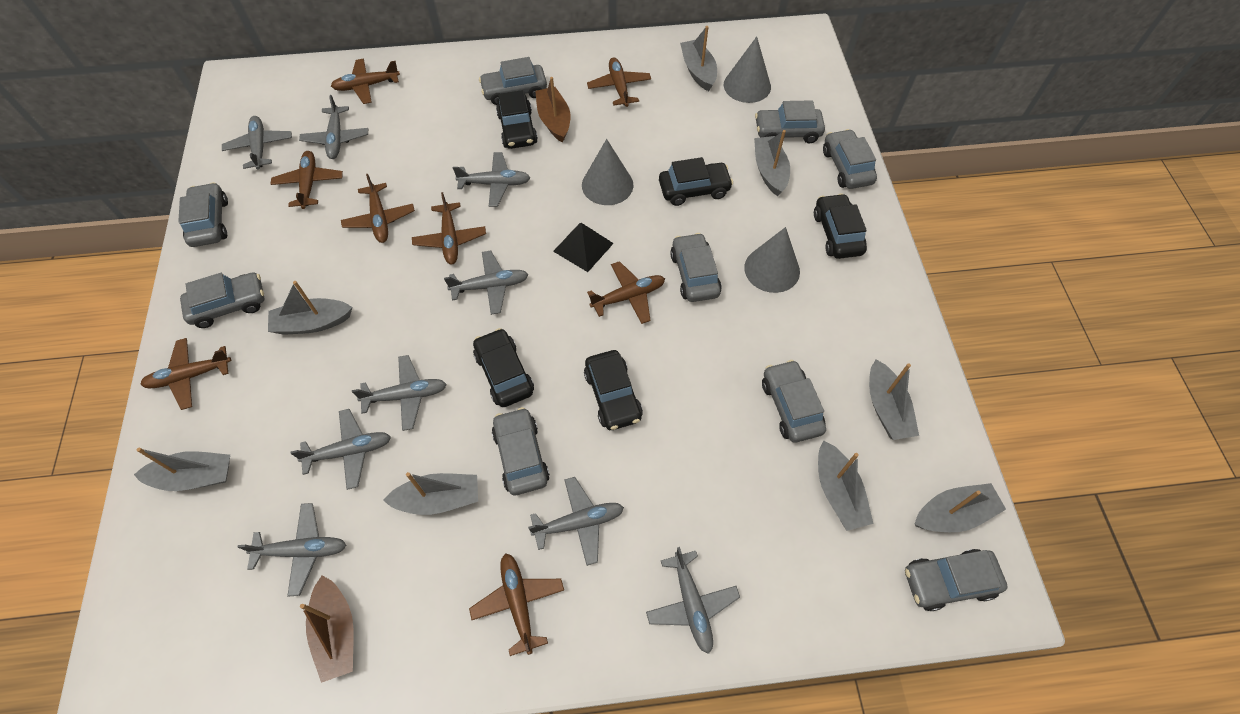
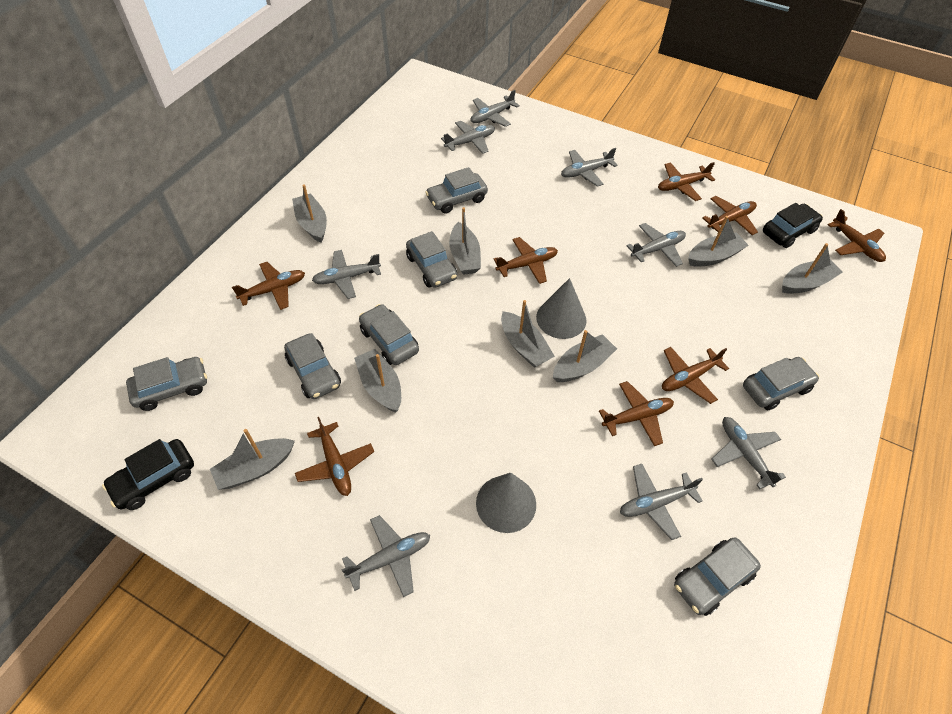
black car: [473,328,534,407] [496,90,538,149] [584,350,643,430] [659,157,733,206] [814,193,867,259] = 5 -> [102,439,194,510] [763,203,823,248] = 2
black pyramid: [553,223,614,272] = 1 -> none = 0
brown boat: [300,575,353,683] [535,77,570,143] = 2 -> none = 0
grey car: [178,182,228,247] [180,272,265,328] [479,57,547,105] [492,407,550,495] [670,233,722,302] [755,100,825,143] [762,360,826,443] [823,129,877,189] [905,549,1007,611] = 9 -> [126,357,207,411] [284,333,341,399] [359,304,419,365] [406,231,457,288] [425,167,488,214] [674,537,761,616] [743,357,819,410] = 7
grey cone: [582,139,633,205] [724,37,771,103] [744,227,800,293] = 3 -> [476,473,536,533] [536,278,587,339] = 2
grey plane: [222,116,292,169] [238,503,346,596] [290,409,391,490] [299,95,368,159] [352,355,447,431] [444,250,529,315] [453,152,530,207] [528,477,624,566] [646,547,740,654] = 9 -> [312,250,381,299] [342,515,430,597] [441,121,495,154] [470,90,520,127] [561,148,618,187] [620,464,703,540] [627,223,686,267] [712,417,786,489] = 8

